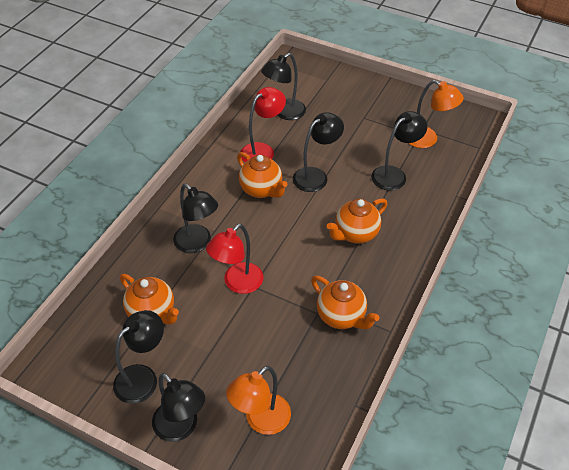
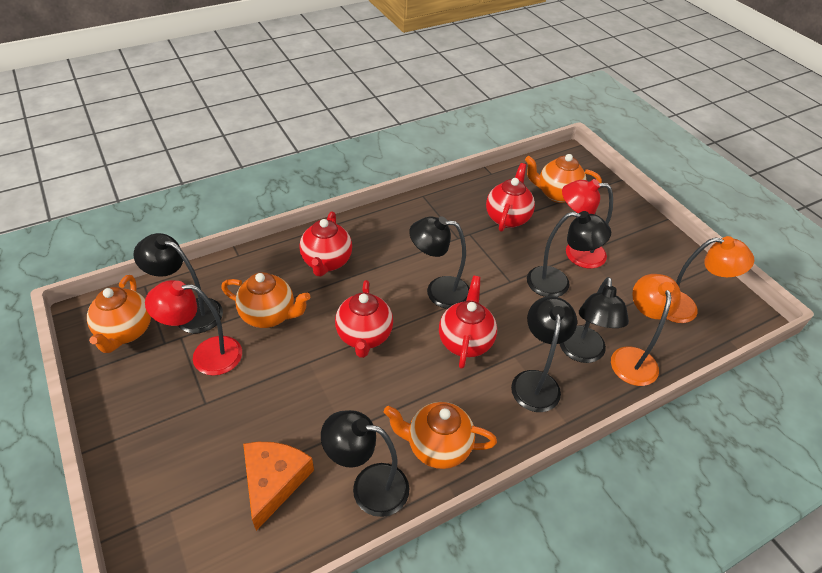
orange cheese: none = 0 -> [243,442,314,531] = 1
red teapot: none = 0 -> [299,211,352,276] [335,280,393,358] [439,276,497,369] [486,163,535,232] = 4

